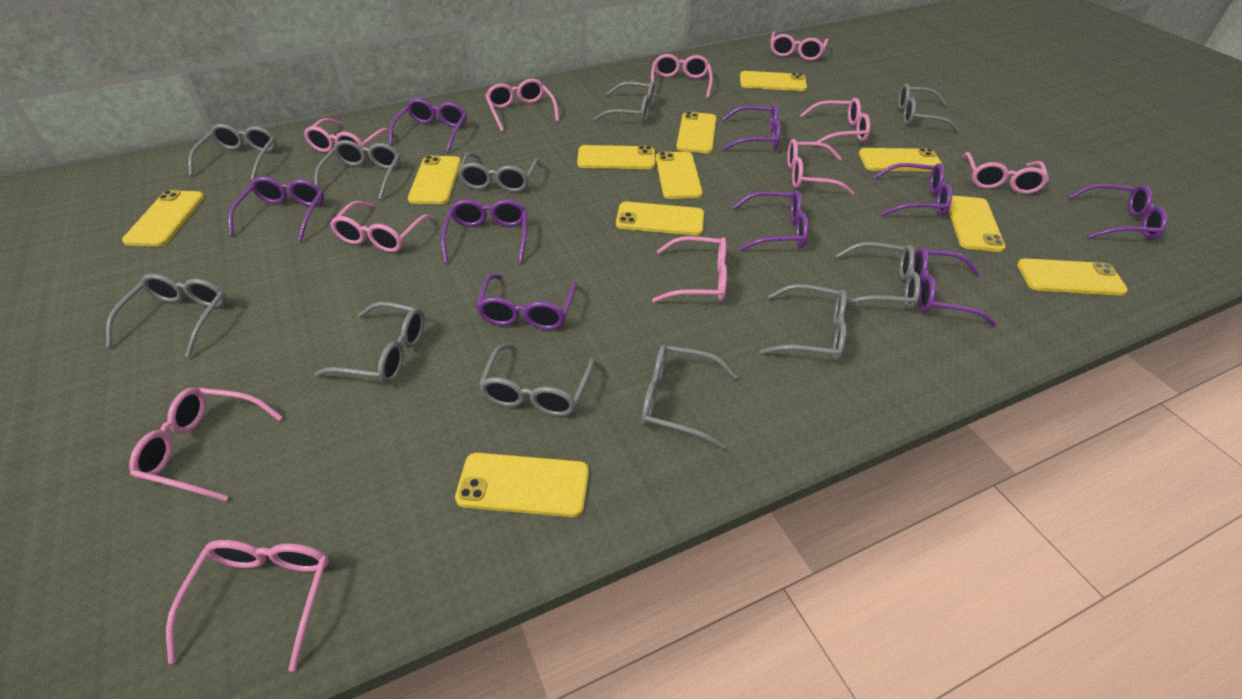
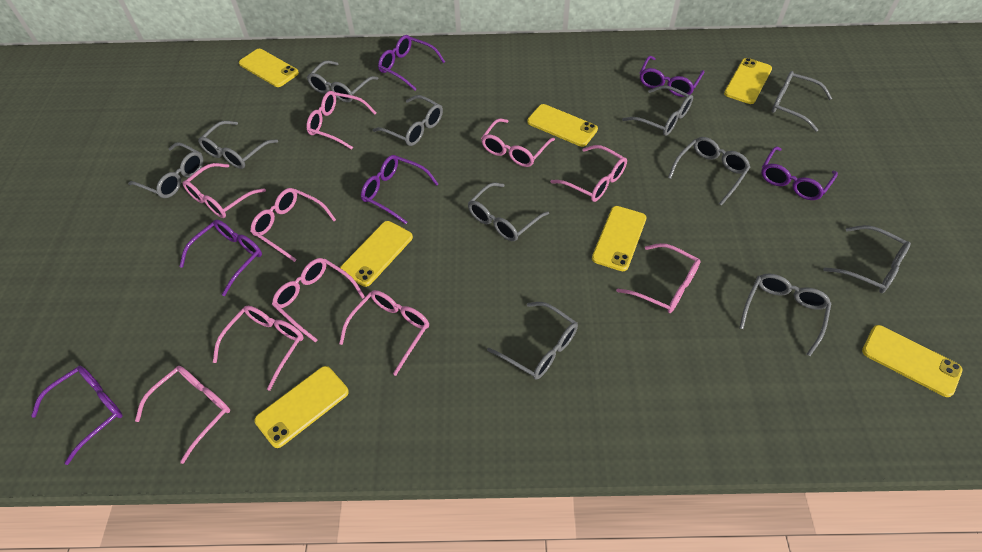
pink glasses: [129,387,282,501] [166,540,329,672] [304,118,394,152] [330,201,434,252] [485,79,559,132] [651,54,713,98] [652,236,727,303] [770,31,829,61] [787,139,854,195] [800,98,870,143] [963,152,1049,194] = 11 -> [135,366,230,464] [182,163,266,218] [213,306,304,391] [250,188,336,262] [272,258,365,342] [306,91,376,150] [339,290,429,376] [481,118,555,167] [550,145,627,202] [616,243,701,313] = 10
purple glasses: [228,177,324,242] [389,98,467,153] [441,199,527,263] [476,274,577,330] [722,104,781,151] [732,190,808,251] [874,163,952,216] [914,247,997,326] [1068,184,1168,240] = 9 -> [31,365,123,465] [179,219,262,296] [361,155,438,224] [378,35,445,90] [640,56,704,97] [761,146,838,200] = 6
yellow phone: [122,190,205,246] [408,155,461,204] [455,453,589,517] [577,145,655,169] [616,202,704,236] [656,152,703,199] [676,111,717,153] [740,71,807,91] [859,148,943,171] [948,195,1006,252] [1017,258,1128,296] = 11 -> [239,49,299,87] [254,366,349,448] [340,221,413,287] [527,104,598,147] [592,206,646,271] [724,58,772,104] [862,325,962,397] = 7

